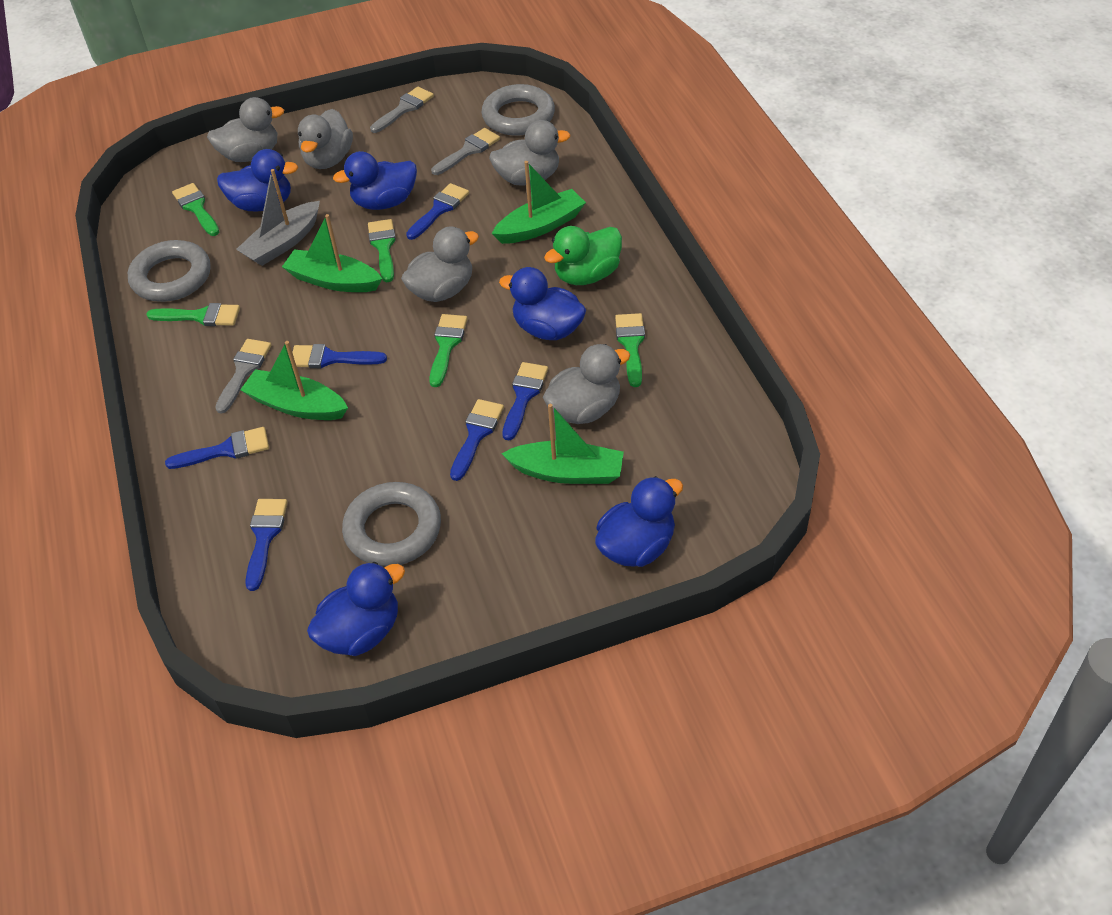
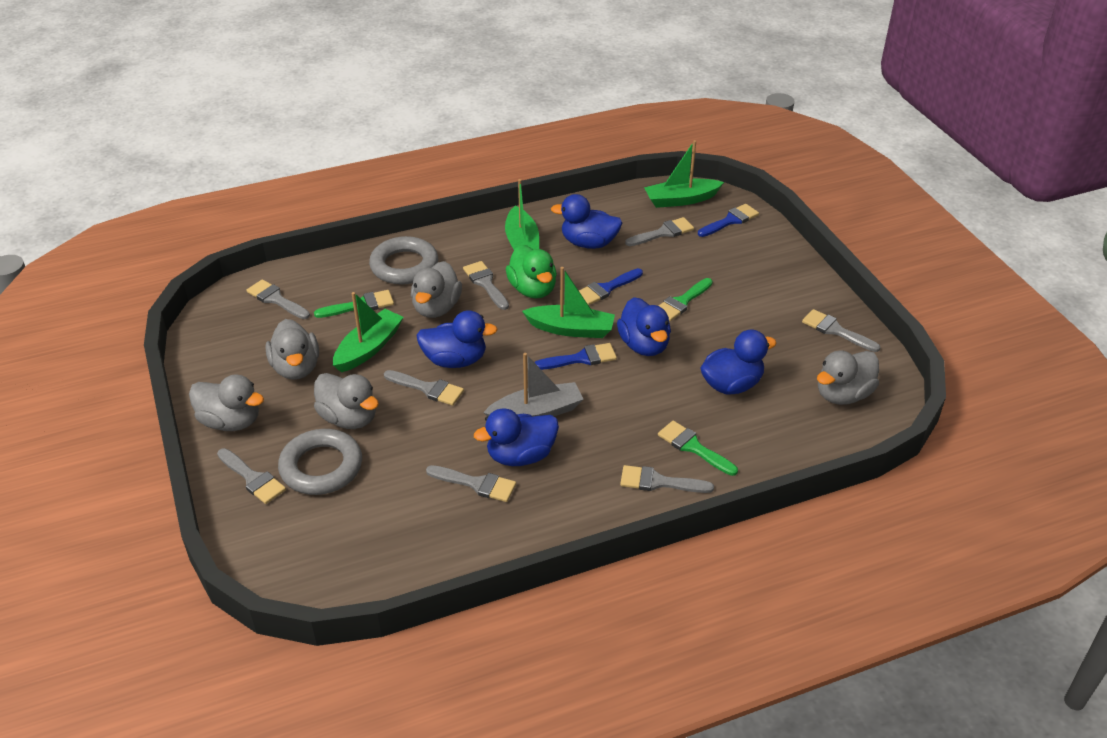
blue brush: [165,427,269,469] [245,499,288,591] [292,344,387,368] [406,183,469,240] [450,399,504,481] [502,362,548,440] = 6 -> [534,343,617,370] [579,268,643,305] [698,204,759,237] = 3
green brush: [146,303,240,326] [172,183,219,236] [368,219,396,282] [429,314,468,387] [615,313,645,387] = 5 -> [314,290,394,318] [658,421,738,476] [659,278,713,321] = 3
grey brush: [215,339,271,414] [370,87,434,133] [431,128,500,175] = 3 -> [217,448,286,504] [246,279,310,319] [384,370,464,406] [426,465,516,502] [463,261,509,310] [620,465,714,493] [625,217,694,246] [802,309,880,352] = 8
grey ring: [128,240,210,302] [342,482,441,566] [482,84,555,136] = 3 -> [278,429,362,495] [369,236,438,285] = 2

